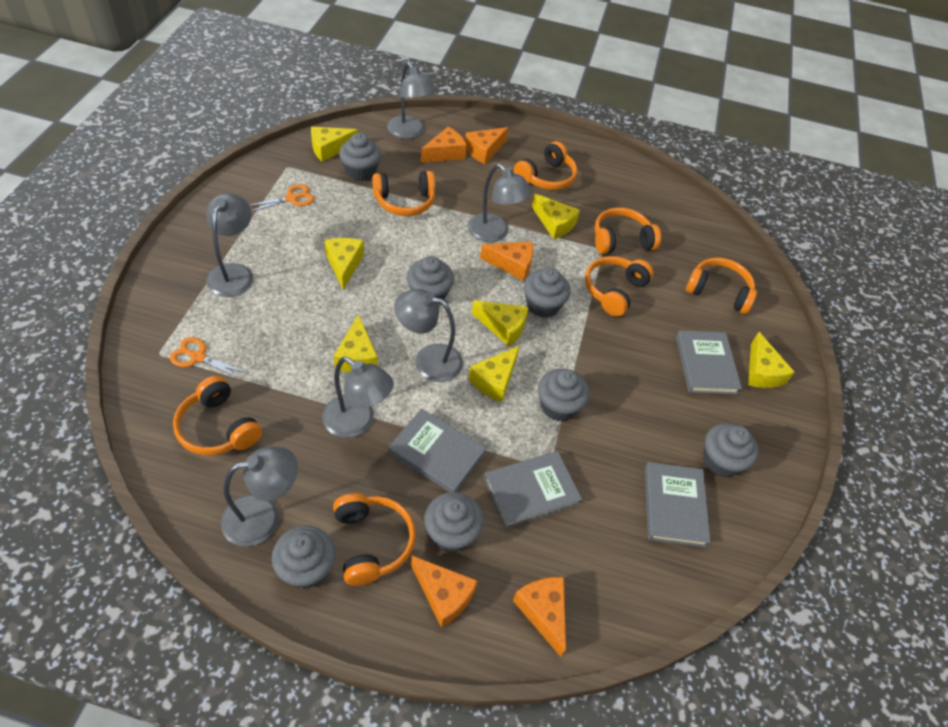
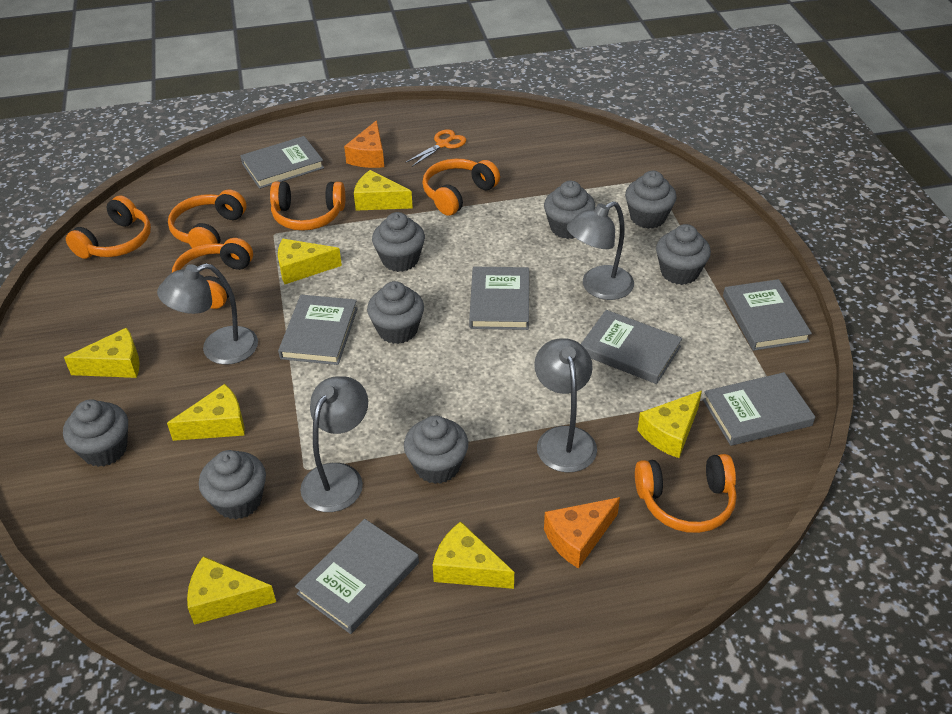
grey book: [388,409,486,492] [484,451,582,529] [645,462,711,547] [676,330,742,395] = 4 -> [240,136,324,189] [278,295,358,365] [295,519,419,634] [469,267,529,330] [581,310,682,384] [703,372,815,446] [723,279,812,351] = 7
grey cupcake: [272,526,336,589] [339,133,381,181] [407,256,454,304] [424,492,484,552] [524,268,571,318] [538,369,590,421] [703,423,759,477] = 7 -> [63,399,128,467] [199,450,266,519] [367,281,424,344] [372,212,425,272] [404,416,468,484] [544,181,595,239] [625,171,677,229] [656,224,711,285] = 8
grey lamp: [206,193,253,297] [221,447,298,547] [322,357,394,438] [387,62,436,139] [394,289,463,382] [468,164,532,242] = 6 -> [157,263,258,365] [300,376,368,512] [534,338,597,473] [567,201,634,300] = 4
orange cheese: [411,556,478,628] [421,127,467,163] [465,127,508,164] [480,241,533,281] [513,577,566,657] = 5 -> [344,120,384,168] [544,497,620,569] = 2
orange headphones: [173,376,262,455] [333,493,416,586] [372,171,435,216] [514,141,577,190] [585,256,654,317] [595,207,661,254] [686,257,757,314] = 7 -> [66,195,151,259] [168,189,246,255] [172,238,253,309] [270,182,345,231] [422,159,500,216] [635,454,737,533] = 6
orange scissors: [170,337,248,380] [249,184,314,212] = 2 -> [405,129,466,167] = 1

